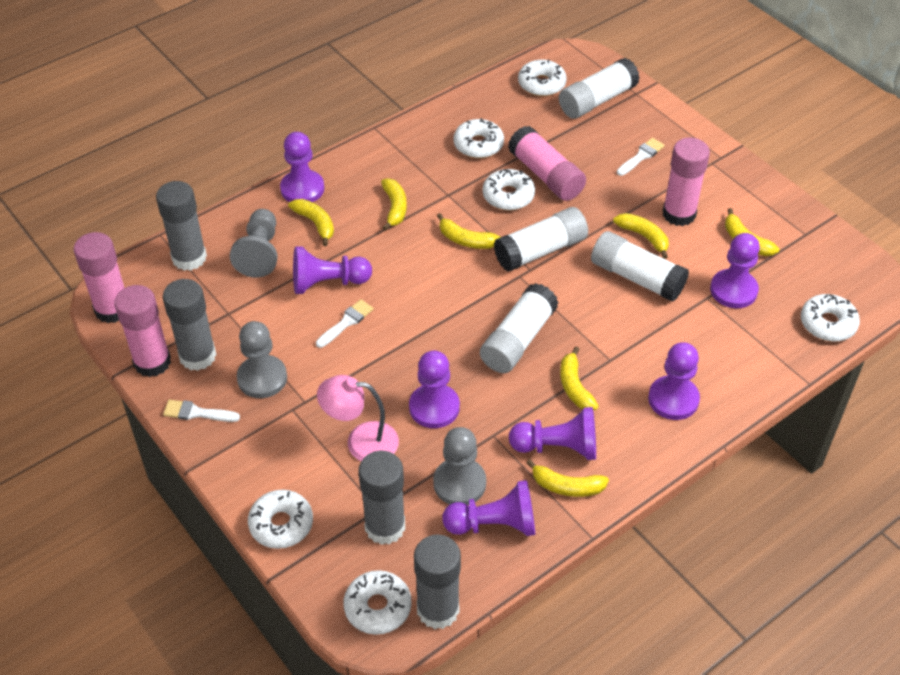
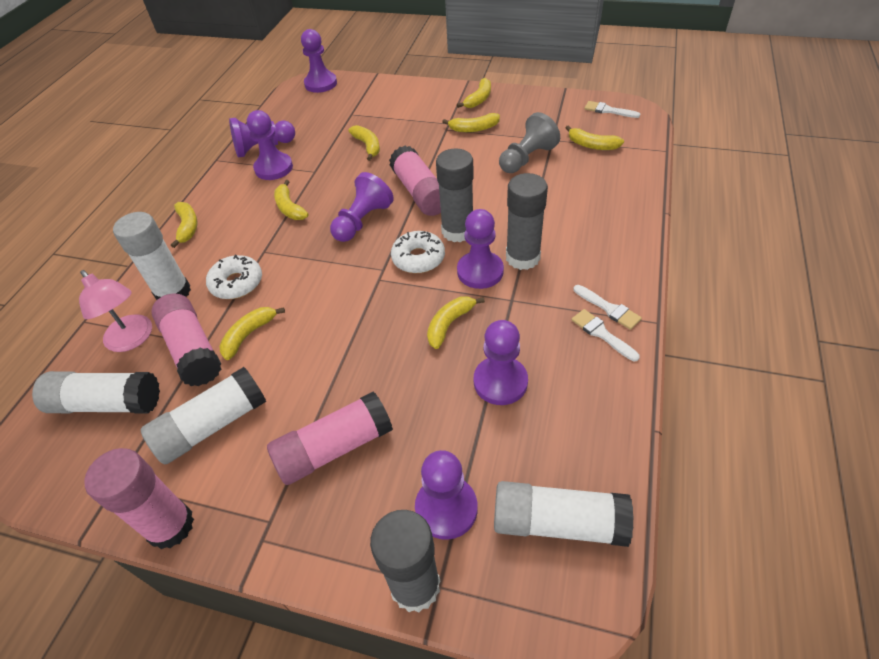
grey glue stick: [156,181,207,271] [163,279,216,371] [359,451,405,545] [414,534,461,629] = 4 -> [370,510,440,613] [436,149,474,242] [506,173,548,270] = 3
grey pawn: [230,209,278,278] [237,321,287,398] [433,427,486,505] = 3 -> [499,112,560,173] = 1
white donut: [248,490,313,549] [343,570,412,635] [454,118,504,158] [483,169,535,210] [518,59,567,96] [801,294,860,342] = 6 -> [206,255,262,299] [391,231,445,273] = 2
yellow banana: [288,199,334,246] [381,178,407,231] [437,213,500,249] [526,459,609,497] [560,347,599,410] [613,213,669,259] [725,208,779,256] = 7 -> [171,202,197,248] [219,307,285,360] [274,180,308,220] [348,125,380,161] [427,296,485,349] [442,113,500,132] [457,78,491,108] [566,125,624,150] = 8

